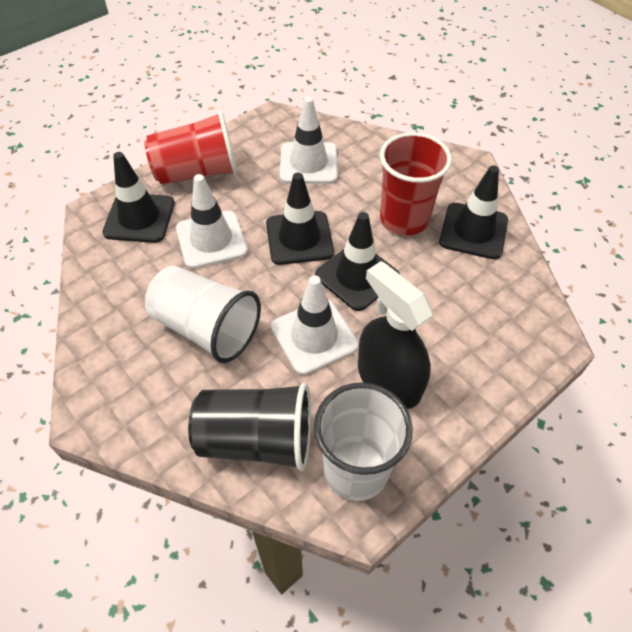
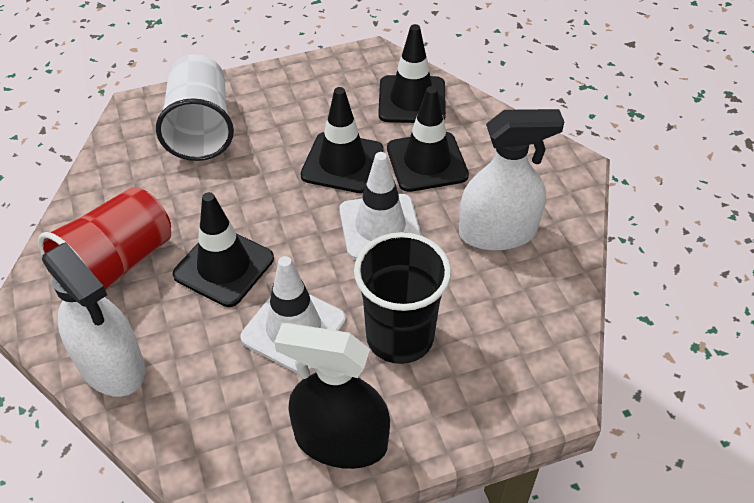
red cup: [144,111,238,184] [380,132,452,235] = 2 -> [38,187,171,291] = 1
white cup: [145,266,261,363] [314,382,413,501] = 2 -> [156,54,234,161] = 1
white spray bottle: none = 0 -> [42,242,145,396] [459,109,564,251] = 2
white traffic cone: [176,174,248,269] [271,275,359,375] [280,96,338,184] = 3 -> [240,256,346,373] [339,152,422,260] = 2

